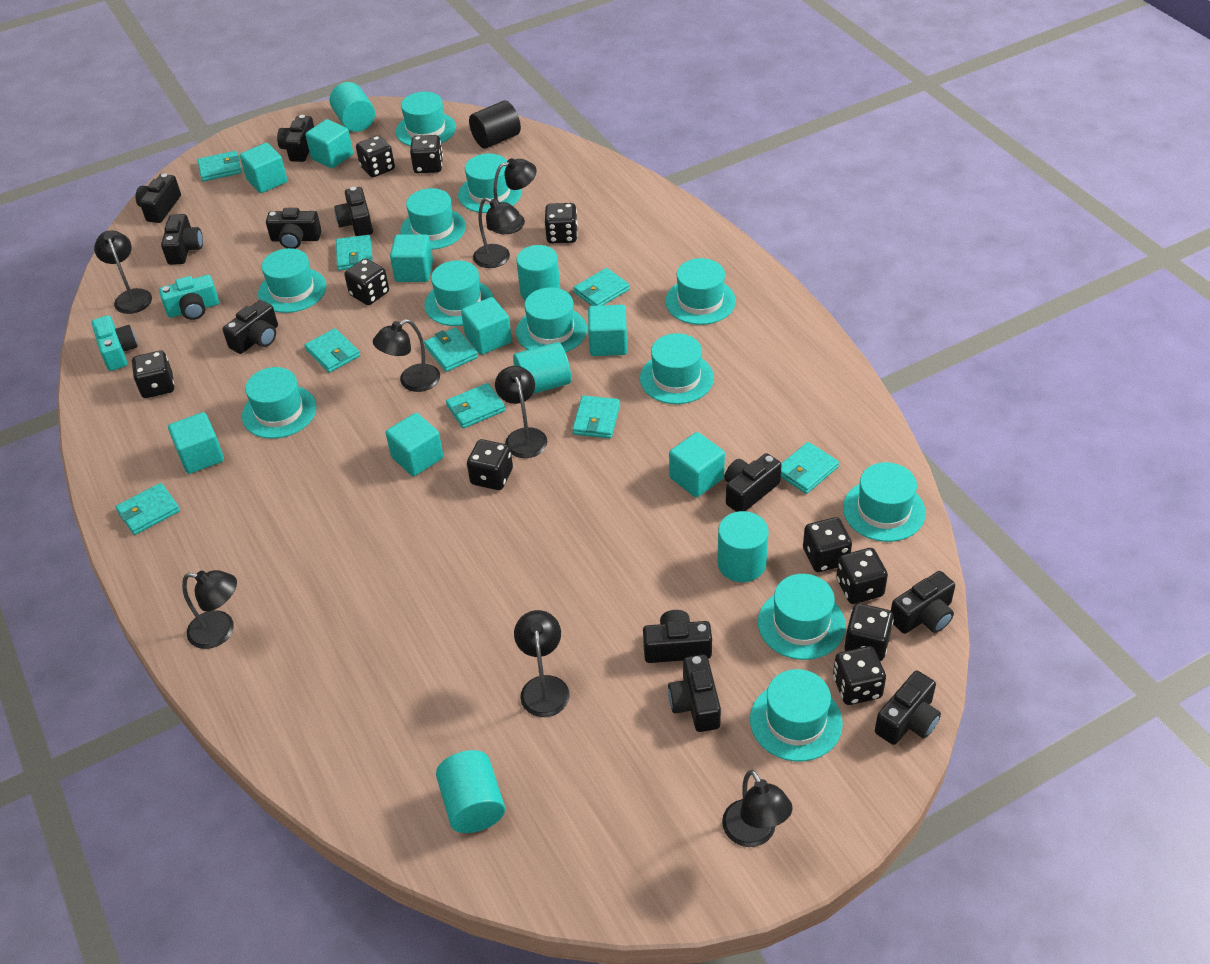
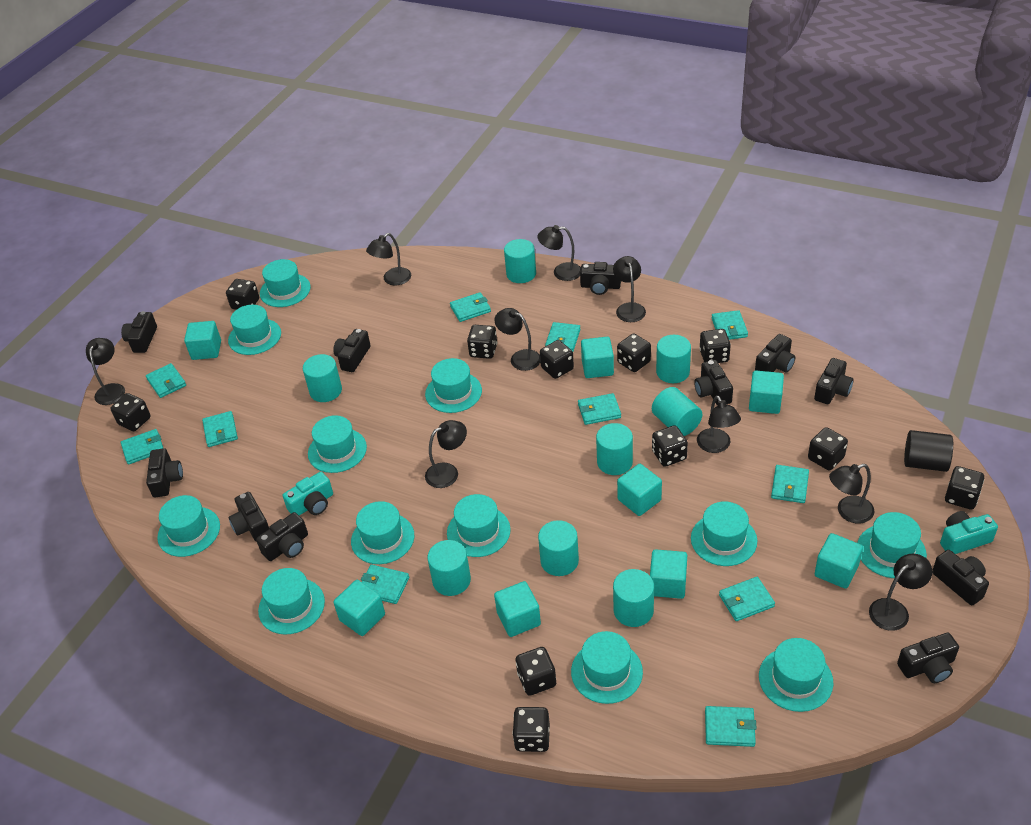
black dice: [132,351,174,398] [344,258,389,305] [356,135,395,178] [410,135,443,173] [467,439,513,490] [544,203,578,243] [803,517,852,572] [833,646,886,705] [836,548,888,604] [844,603,894,661] = 10 -> [111,393,151,431] [226,279,259,310] [467,325,497,359] [513,707,550,752] [516,647,556,696] [540,340,574,379] [617,333,651,372] [652,425,688,467] [699,329,731,363] [808,427,848,470] [945,466,984,510] = 11
black lamp: [94,230,152,314] [182,570,237,649] [373,319,440,392] [473,197,519,268] [492,158,537,234] [495,366,547,458] [514,610,570,717] [722,770,793,847] = 8 -> [86,338,125,405] [366,233,411,285] [425,420,467,488] [494,308,540,371] [537,225,581,281] [613,256,646,322] [697,395,741,453] [829,464,874,523] [869,554,932,631] = 9
turquoise cylinder: [330,82,375,132] [436,750,505,833] [513,342,571,394] [516,245,560,301] [717,511,768,582] = 5 -> [303,354,342,402] [427,540,471,596] [504,239,536,283] [538,520,579,576] [596,423,633,475] [613,569,654,627] [652,387,702,436] [656,335,691,383] = 8
turquoise wallet: [116,483,180,535] [197,151,242,181] [304,328,360,373] [336,235,373,270] [424,327,478,372] [446,383,505,428] [572,395,620,438] [574,268,630,306] [781,442,839,494] = 9 -> [121,429,163,465] [146,363,186,398] [202,411,238,447] [361,565,409,604] [450,292,491,322] [545,322,581,351] [578,393,621,425] [705,706,757,747] [712,310,748,340] [719,577,775,621] [771,465,809,503] = 11

